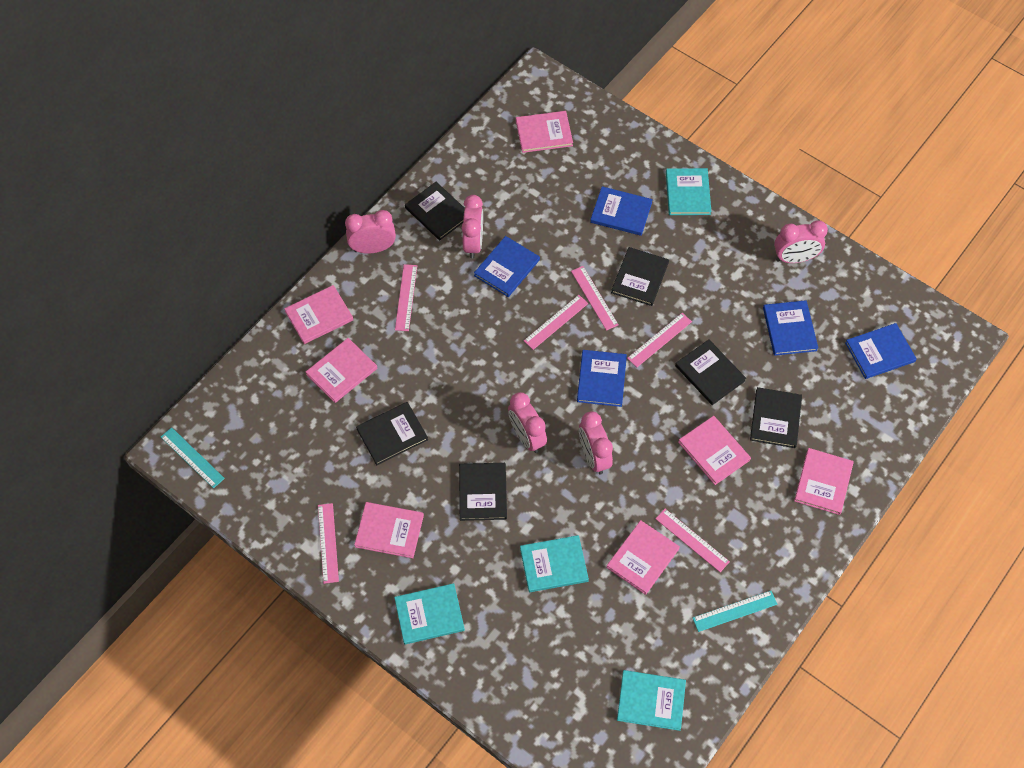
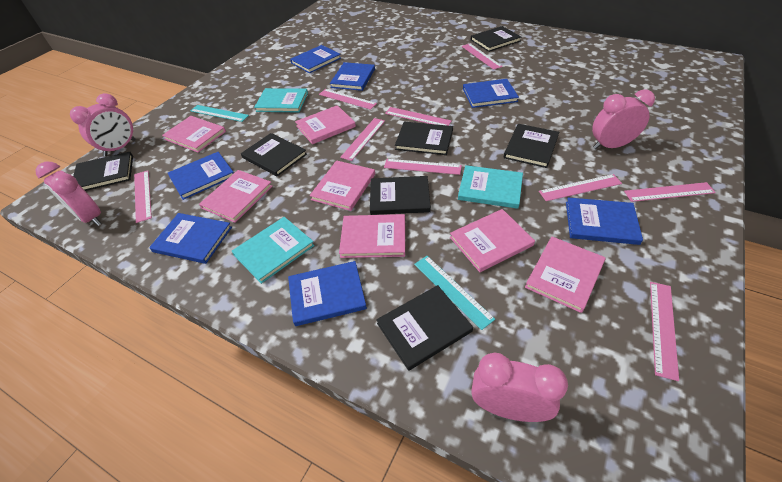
black book: [356,402,428,465] [405,182,465,240] [459,463,507,521] [611,247,669,306] [675,339,746,405] [750,387,802,448] = 6 -> [73,152,133,191] [241,133,307,177] [370,176,431,215] [376,285,473,371] [395,122,453,155] [470,26,521,52] [504,124,559,168] = 7
blue book: [474,236,540,297] [577,350,627,407] [590,186,653,236] [763,300,818,356] [845,323,917,379] = 5 -> [149,213,232,264] [168,152,234,200] [288,261,367,326] [290,45,341,73] [330,62,375,91] [463,79,519,108] [566,197,643,245] = 7
pink clock: [345,210,396,254] [462,195,483,259] [508,392,547,453] [579,411,613,474] [774,220,828,263] = 5 -> [35,162,102,226] [70,93,136,157] [471,353,568,422] [592,89,655,150] = 4
pink ruler: [318,503,339,584] [395,264,417,331] [524,295,588,350] [571,266,619,331] [627,313,692,367] [655,509,730,572] = 6 -> [134,170,152,223] [319,89,377,110] [340,118,385,161] [384,159,462,175] [385,107,451,126] [462,44,503,70] [539,174,622,201] [624,182,716,202] [650,282,679,381] = 9
turquoise book: [394,583,465,645] [520,535,589,592] [617,670,686,731] [666,168,711,215] = 4 -> [232,217,315,284] [254,88,308,112] [458,165,523,209] = 3

